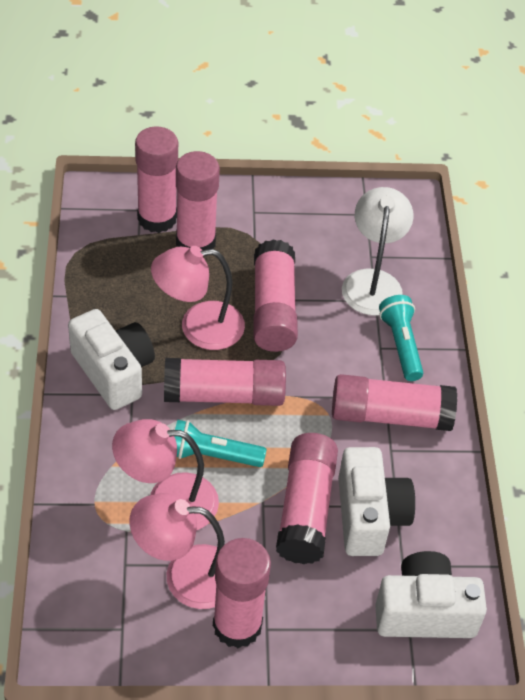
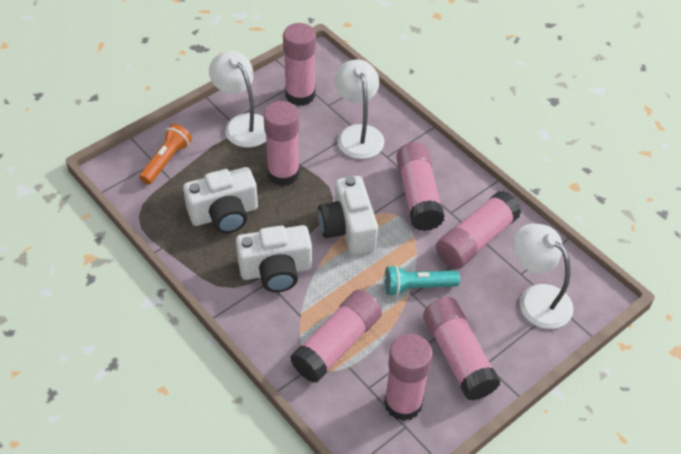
orange flashlight: none = 0 -> [139,124,192,185] = 1
pink lamp: [112,419,219,530] [130,493,225,609] [151,246,245,350] = 3 -> none = 0
turquoise flashlight: [174,420,267,467] [379,295,423,381] = 2 -> [385,265,460,296] = 1
white lamp: [342,187,413,316] = 1 -> [209,51,266,148] [334,59,384,159] [513,223,574,329] = 3

